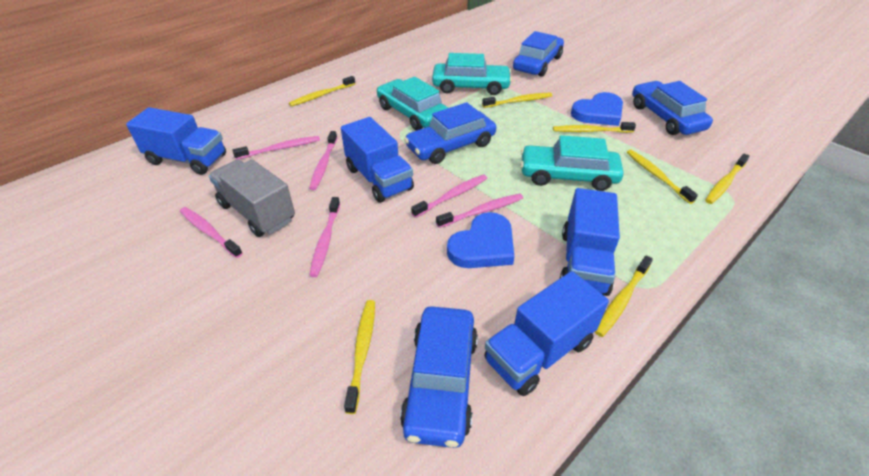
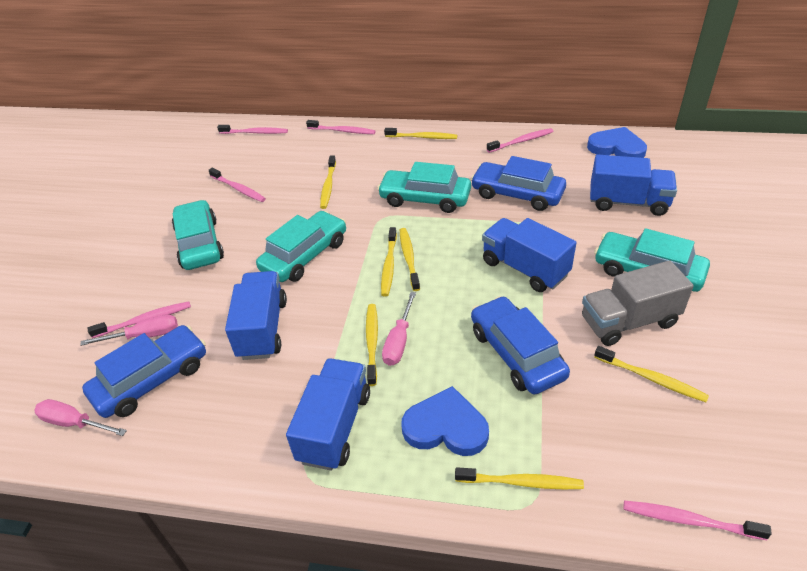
blue car: [400,306,478,448] [404,102,496,164] [513,31,564,77] [632,81,713,135] = 4 -> [82,325,206,418] [471,156,566,211] [471,296,570,394] = 3
pink screwdriver: none = 0 -> [34,399,127,436] [80,315,178,346] [382,292,416,366] = 3
turquoise car: [377,77,448,131] [432,53,512,95] [520,135,624,191] = 3 -> [172,200,224,270] [256,211,346,282] [377,162,471,213] [594,228,710,292] = 4

